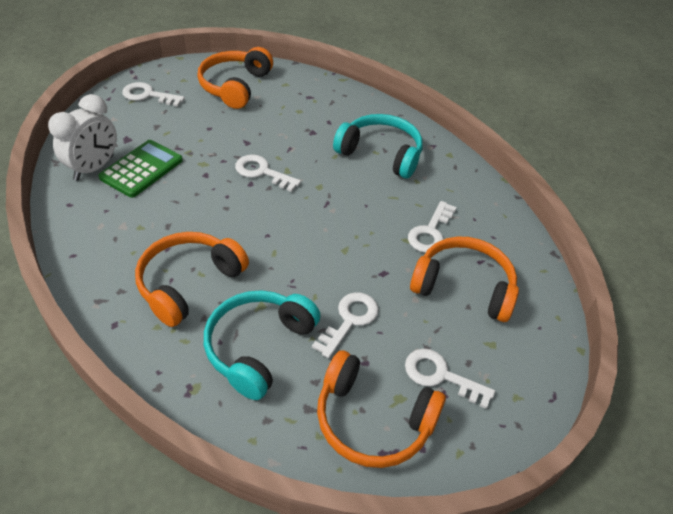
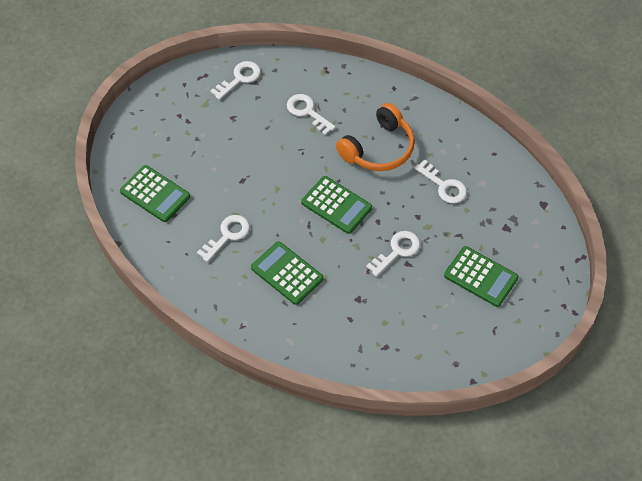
green calculator: [98,140,183,198] = 1 -> [120,165,190,222] [251,241,323,305] [301,176,372,234] [444,246,519,307] = 4
orange headphones: [135,232,249,327] [197,47,273,109] [317,350,446,468] [410,237,519,322] = 4 -> [336,103,415,171] = 1
turquoise headphones: [204,290,321,400] [333,114,422,179] = 2 -> none = 0
white clock: [48,94,117,181] = 1 -> none = 0

